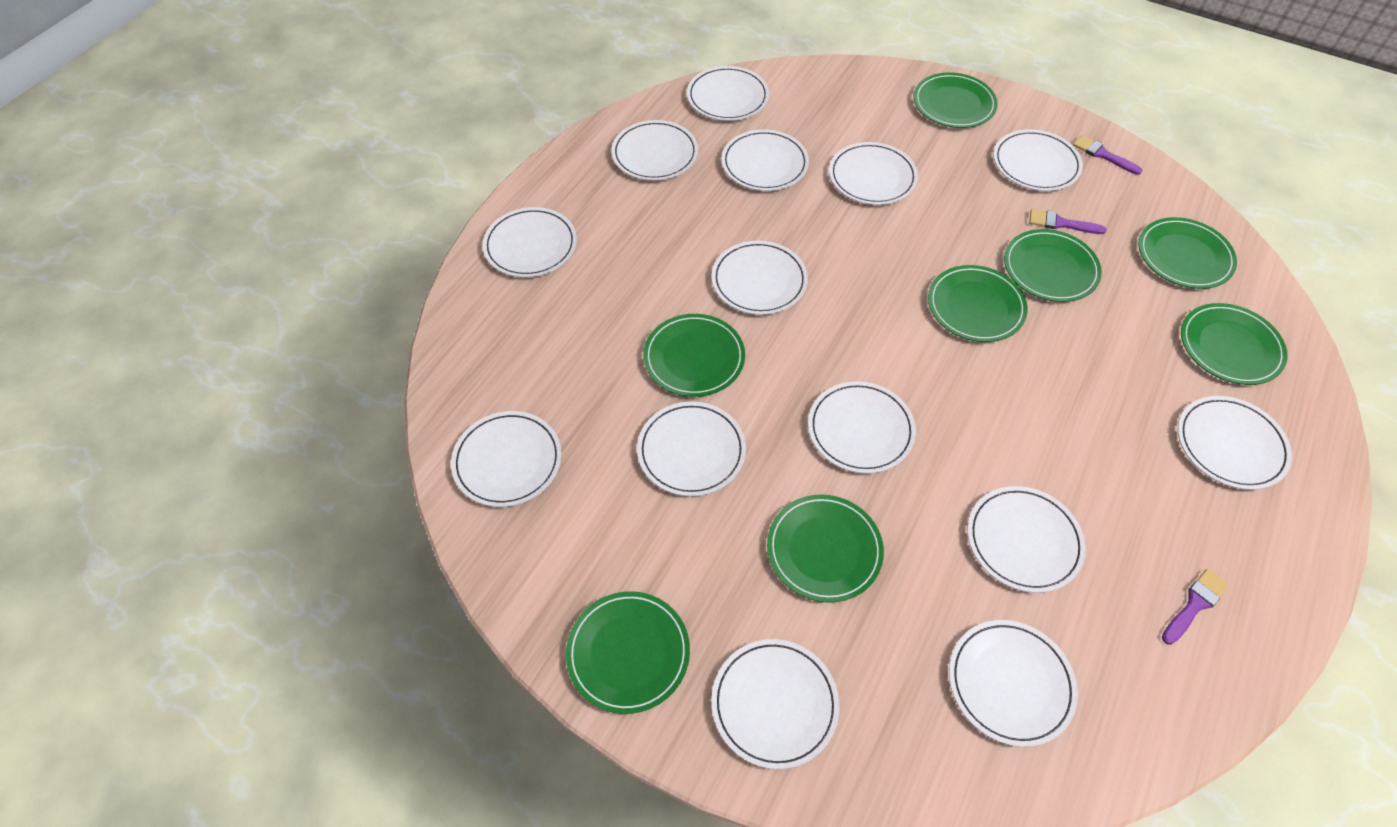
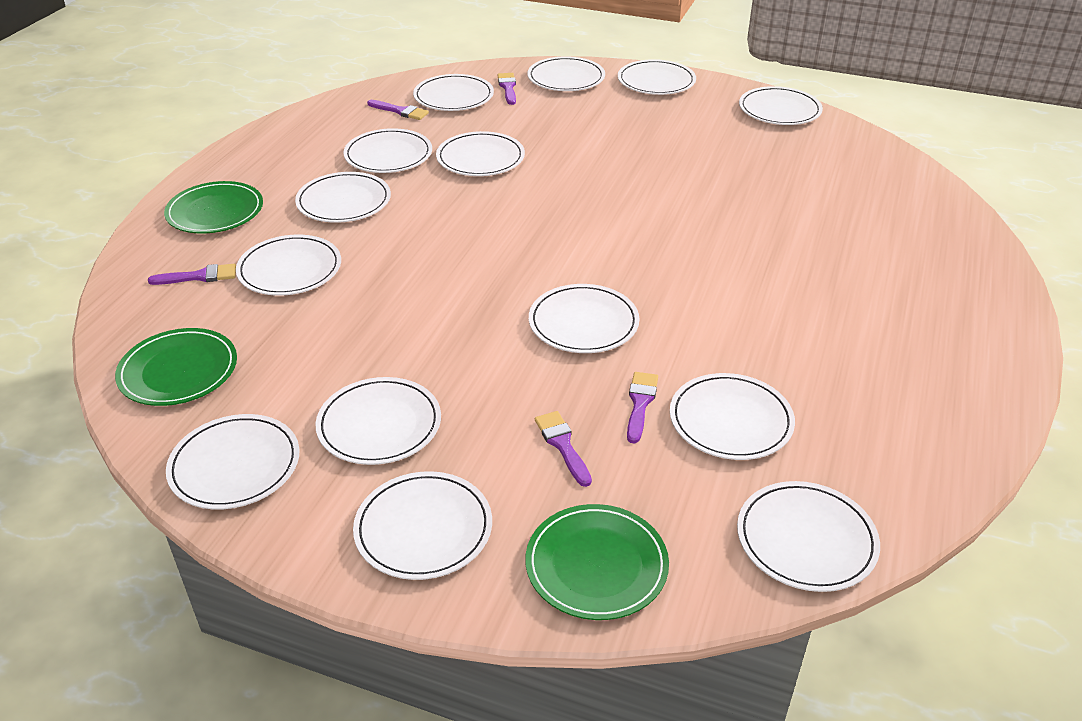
green plate: [566,591,690,714] [643,314,745,397] [767,494,884,603] [914,73,998,128] [928,265,1028,342] [1004,229,1102,302] [1138,217,1237,289] [1181,303,1287,385] = 8 -> [115,328,237,406] [164,181,263,234] [525,504,669,620] = 3
purple brush: [1029,209,1107,234] [1073,135,1143,175] [1162,569,1229,645] = 3 -> [148,264,236,285] [367,100,429,120] [497,73,516,105] [535,411,592,487] [627,372,658,444] = 5

